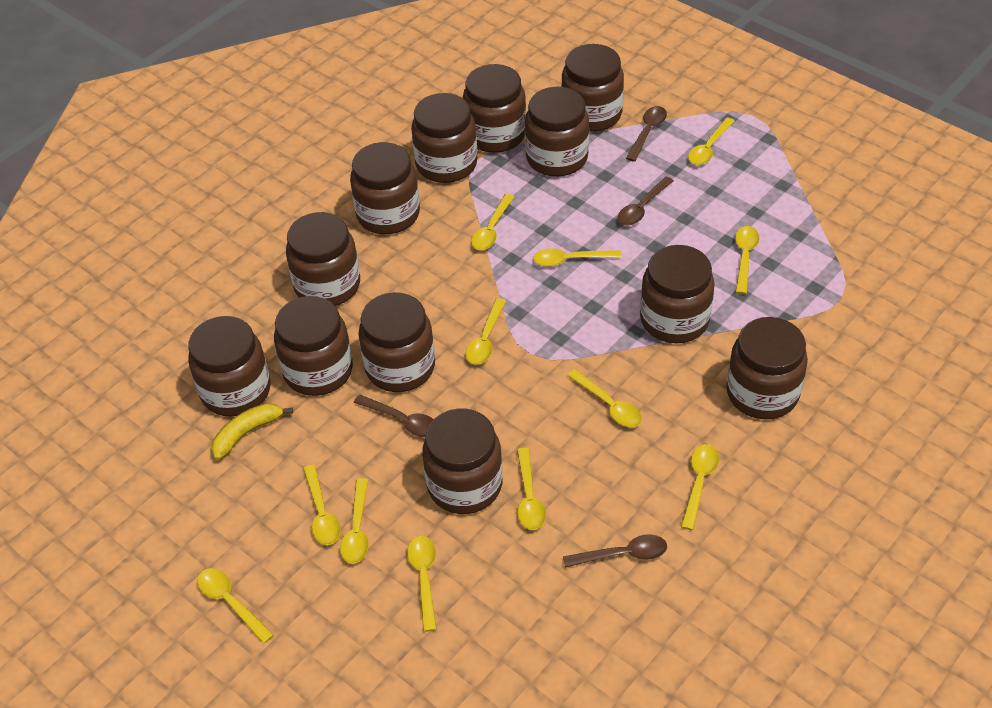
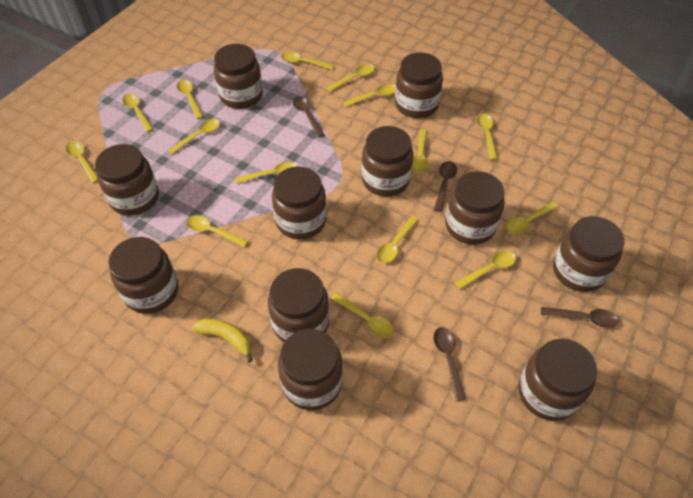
brown jar: [188,316,270,417] [274,296,353,396] [286,212,360,306] [350,142,420,234] [359,292,435,392] [411,93,477,183] [422,408,503,514] [463,64,526,153] [525,87,589,177] [561,44,624,132] [640,245,715,343] [726,317,808,419] = 12 -> [95,144,159,216] [108,237,179,314] [214,44,263,109] [268,268,329,342] [272,166,327,240] [278,329,343,410] [361,126,413,197] [395,53,443,118] [445,171,505,245] [518,339,597,421] [553,216,624,292] = 11
yellow spoon: [197,568,274,644] [303,465,341,545] [340,478,369,564] [407,536,437,632] [466,298,506,365] [471,194,514,250] [517,448,546,530] [533,248,621,267] [567,369,642,427] [681,444,719,530] [688,118,735,165] [735,226,759,294] = 12 -> [66,141,98,183] [123,93,153,132] [168,119,220,154] [177,80,203,119] [186,215,248,247] [235,162,298,184] [281,52,334,70] [326,64,374,92] [331,293,394,338] [343,84,396,107] [377,216,419,263] [412,129,428,173] [455,251,516,289] [477,114,498,160] [506,202,559,234] = 15

